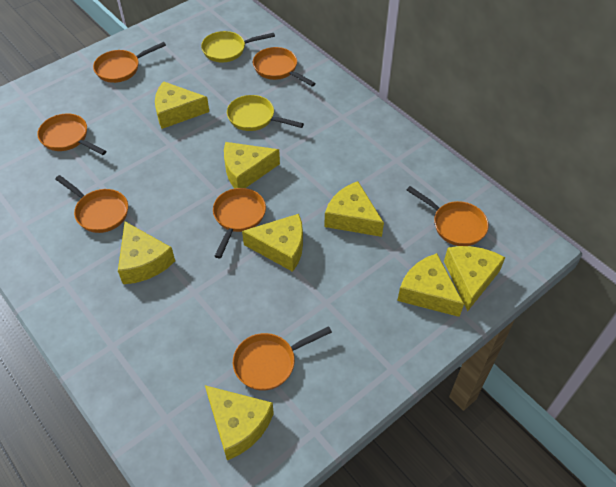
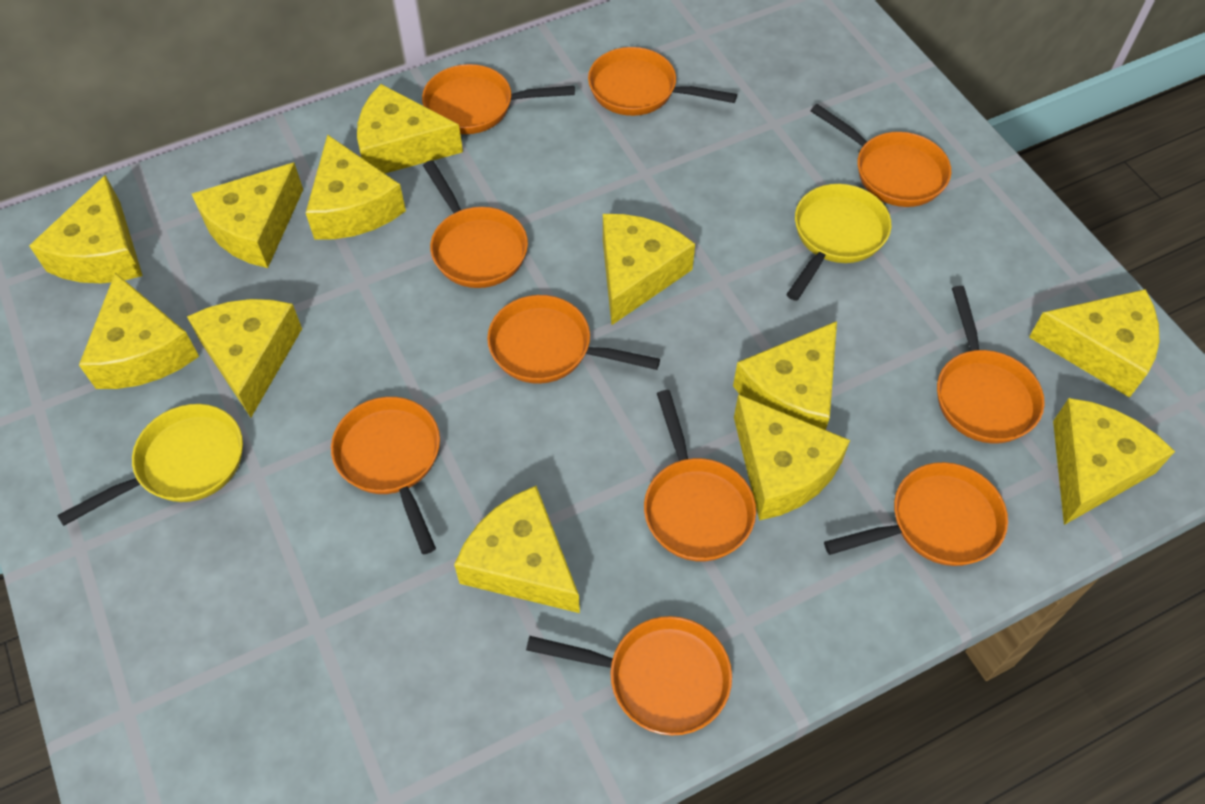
orange pan: [37,114,106,155] [55,175,128,233] [93,42,166,83] [213,188,266,258] [233,326,332,391] [253,47,316,87] [407,186,489,246] = 7 -> [331,397,440,554] [422,64,575,134] [423,160,528,288] [487,295,660,384] [526,616,732,736] [588,47,737,116] [644,390,756,561] [811,104,951,207] [824,462,1008,566] [937,286,1045,444] = 10
yellow cheese: [118,222,175,284] [155,81,209,129] [205,385,274,460] [224,142,280,188] [242,214,303,272] [324,181,384,237] [397,253,464,317] [444,246,505,311] = 8 -> [29,175,143,283] [79,273,199,389] [187,299,302,418] [192,162,303,268] [306,134,406,240] [357,84,463,173] [454,486,580,613] [603,214,695,325] [733,321,837,430] [734,394,850,520] [1029,289,1159,398] [1053,398,1175,525] = 12

